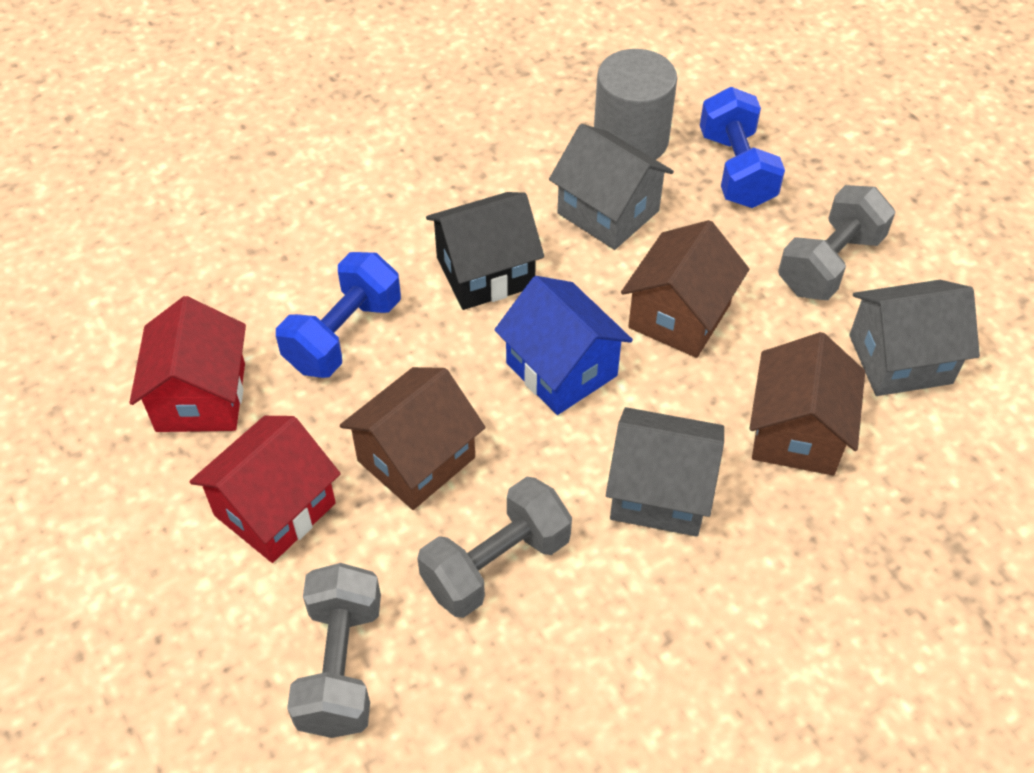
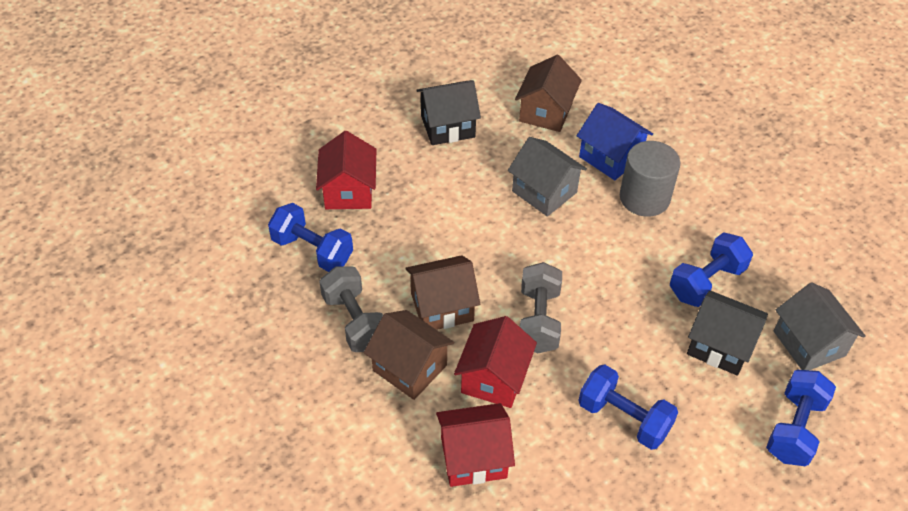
black house: [426,192,544,310] = 1 -> [416,80,481,145] [687,290,768,376] = 2
blue dumbbell: [276,252,401,378] [700,87,785,208] = 2 -> [268,203,353,272] [578,364,678,450] [670,232,753,307] [766,370,836,466] = 4
grey dumbbell: [287,563,381,738] [417,477,572,618] [778,185,895,300] = 3 -> [319,266,383,352] [520,262,562,353] = 2
grey house: [549,124,674,250] [606,407,724,537] [849,280,980,396] = 3 -> [508,137,587,217] [774,282,866,370] = 2
red house: [130,296,246,432] [189,416,341,563] = 2 -> [316,131,376,209] [436,403,515,487] [454,316,537,408] = 3

